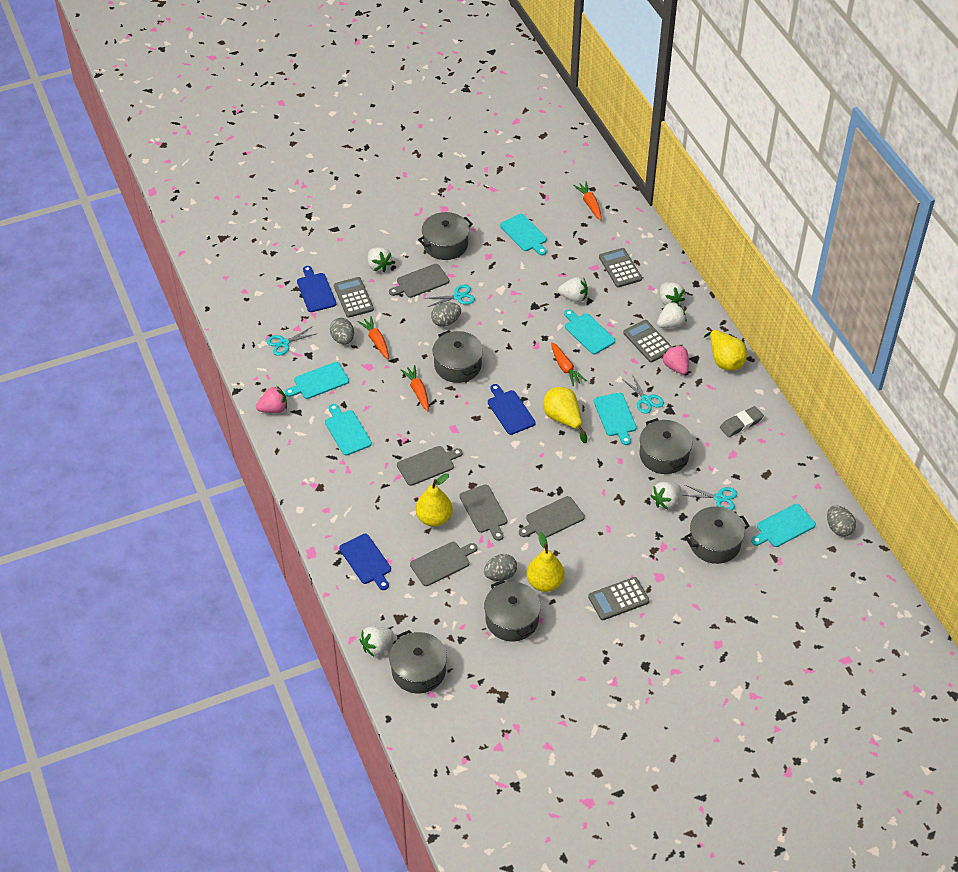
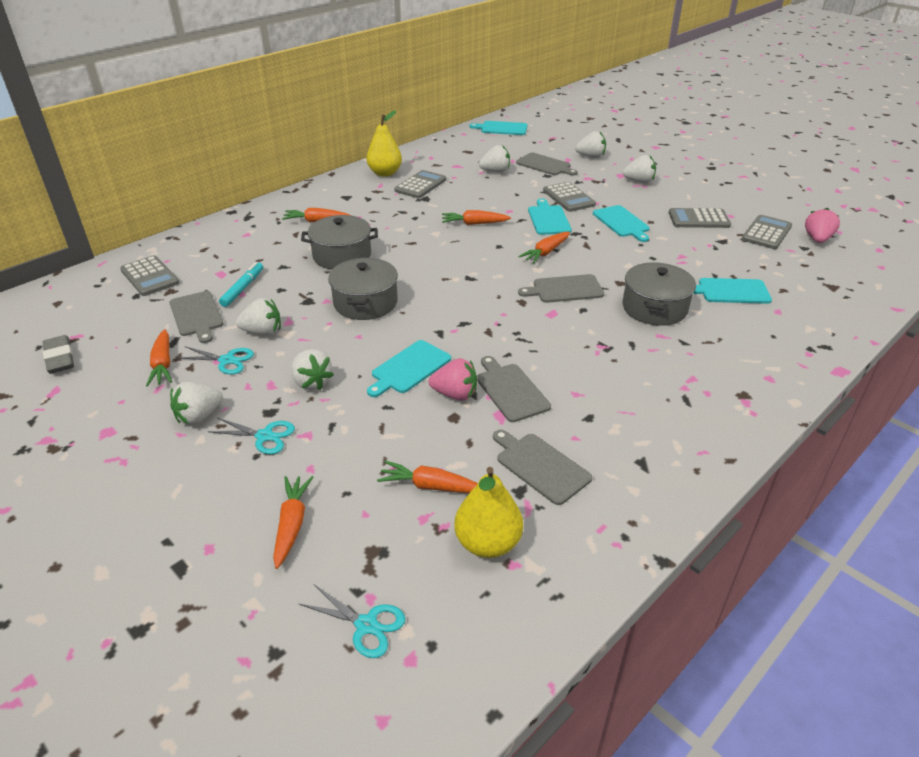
blue cutting board: [297,266,336,312] [339,534,391,590] [488,384,536,435] = 3 -> none = 0
grey calculator: [334,277,374,318] [588,577,649,620] [599,248,642,287] [623,320,672,362] = 4 -> [120,256,179,296] [394,170,446,198] [543,182,596,212] [669,208,731,228] [742,215,792,249] = 5
grey egg: [330,318,354,345] [431,302,461,327] [484,554,517,581] [827,505,856,537] = 4 -> none = 0
grey pot: [389,630,447,693] [418,212,473,260] [433,330,483,383] [484,580,541,641] [640,418,692,474] [685,506,750,564] = 6 -> [301,215,378,269] [328,258,398,320] [623,262,696,326] = 3
orange carrot: [357,316,389,359] [400,365,429,412] [551,342,587,386] [573,182,602,220] = 4 -> [146,329,172,386] [273,476,313,569] [282,208,352,222] [377,461,478,493] [442,210,511,225] [518,232,570,263] = 6
turquoise cutting board: [285,362,349,399] [325,404,372,456] [500,214,547,255] [564,309,615,354] [594,393,637,445] [751,504,816,547] = 6 -> [367,340,451,397] [470,121,527,135] [528,199,572,235] [593,205,650,242] [693,278,772,304] = 5
turquoise marker: none = 0 -> [219,262,263,307] = 1
turquoise scissors: [267,327,316,356] [425,285,475,307] [622,374,664,414] [683,485,737,510] = 4 -> [176,346,254,375] [207,418,295,454] [299,584,405,658] = 3
yellow pear: [416,473,452,527] [527,532,565,592] [543,387,587,443] [704,327,747,371] = 4 -> [367,110,402,177] [454,467,523,558] = 2

